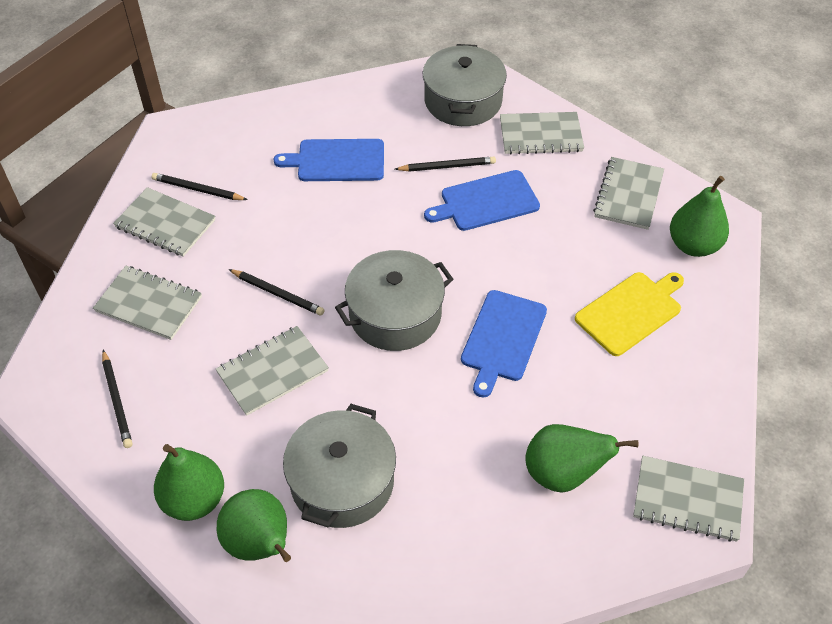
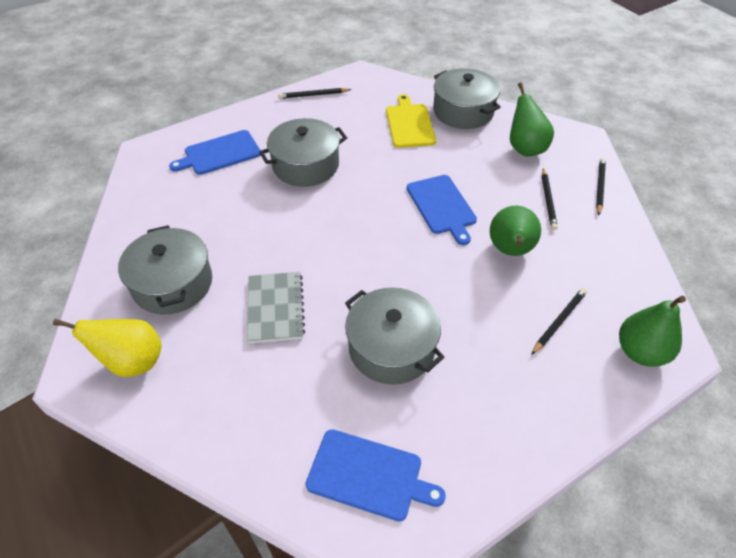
green pear: [154,444,224,521] [217,489,291,562] [525,424,638,493] [670,176,729,257] = 4 -> [490,206,541,256] [510,82,554,156] [619,296,686,367] = 3
grey notebook: [93,266,202,340] [113,187,215,257] [216,326,329,416] [500,112,584,154] [593,157,664,230] [633,456,744,542] = 6 -> [247,272,305,343] = 1
grey pot: [283,404,396,528] [335,250,453,351] [423,44,507,126] = 3 -> [118,225,212,315] [259,118,347,187] [345,287,444,385] [433,68,501,129] = 4
yellow pear: none = 0 -> [53,319,162,377] = 1

